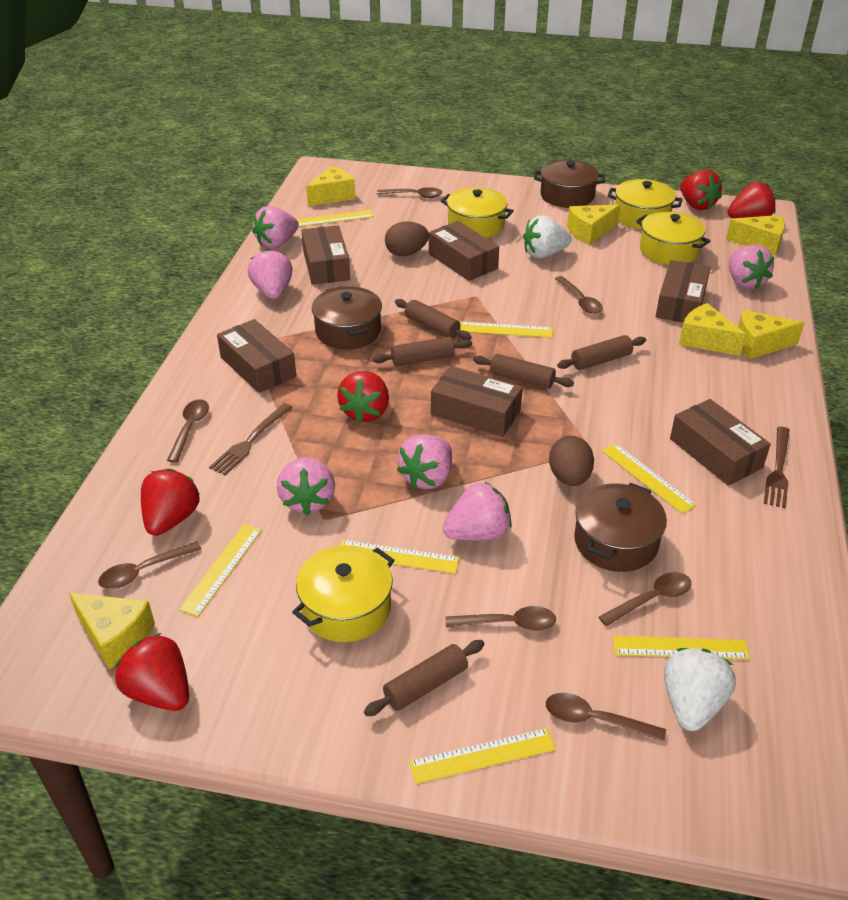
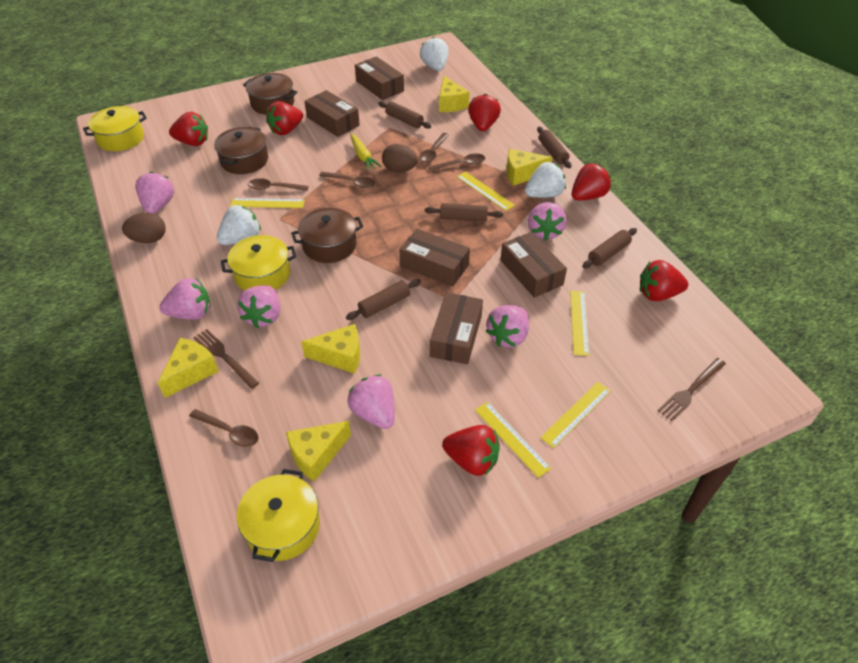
brown box: [217,319,296,393] [301,225,350,285] [429,221,499,281] [431,366,523,437] [656,260,711,323] [670,399,771,486] = 6 -> [305,90,360,137] [355,56,404,100] [399,229,470,287] [430,293,483,364] [500,232,567,298] = 5
brown spoon: [98,541,201,589] [167,399,209,463] [377,187,442,198] [446,606,556,631] [546,693,666,742] [555,276,603,314] [599,572,691,626] = 7 -> [189,409,259,447] [248,178,309,191] [319,172,375,188] [419,133,449,163] [429,153,485,171] = 5
red strawberry: [115,633,189,711] [141,468,200,536] [337,371,389,423] [680,170,722,210] [728,182,776,218] = 5 -> [169,112,208,146] [266,101,303,135] [442,425,500,476] [468,94,501,131] [572,163,611,200] [640,260,688,301] = 6
white strawberry: [523,215,572,259] [664,648,736,731] = 2 -> [217,205,261,245] [420,37,448,71] [525,162,566,198] = 3
yellow carrot: none = 0 -> [350,134,381,171] = 1
yellow cheese: [69,593,155,669] [306,166,356,206] [567,205,620,245] [679,303,746,356] [726,215,785,256] [738,310,804,359] = 6 -> [158,338,219,398] [286,421,351,482] [301,324,360,374] [439,76,469,112] [507,149,553,186] = 5
yellow pot: [292,545,394,642] [441,187,514,238] [608,179,683,230] [636,211,710,265] = 4 -> [83,106,147,151] [221,235,296,291] [237,469,320,562] = 3
yellow ruler: [179,524,262,617] [297,210,374,227] [340,540,460,574] [409,728,556,784] [459,321,553,338] [602,443,696,514] [613,636,750,660] = 7 -> [230,198,305,208] [457,171,515,211] [475,402,551,478] [540,382,611,448] [570,291,589,356] = 5

